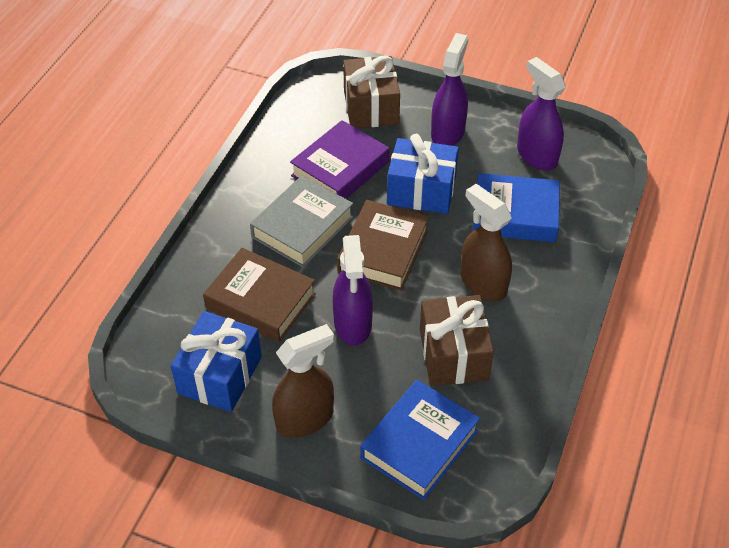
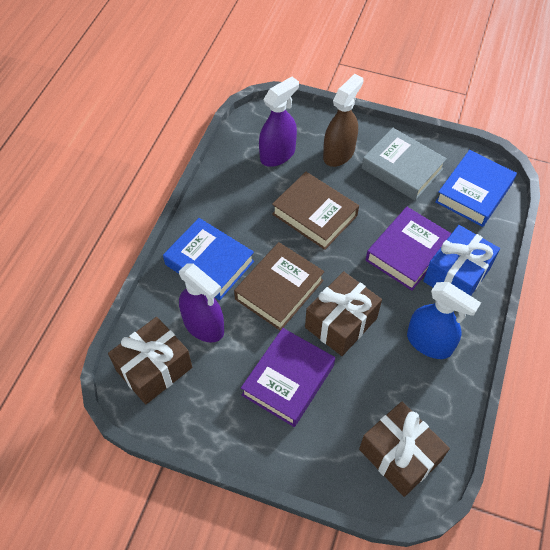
blue gift: [171,311,262,412] [387,134,459,214] = 2 -> [423,225,500,296] = 1
blue spray bottle: none = 0 -> [407,282,481,359] = 1
brown gift: [343,56,400,128] [420,295,494,386] = 2 -> [108,317,192,405] [305,271,382,356] [359,402,450,497] = 3
brown spray bottle: [272,324,334,438] [460,184,512,301] = 2 -> [323,74,363,167] = 1
purple book: [290,120,389,199] = 1 -> [241,328,335,427] [366,207,452,291] = 2
purple spray bottle: [333,235,373,345] [431,33,468,146] [517,57,566,170] = 3 -> [179,263,224,343] [259,77,299,167] = 2

